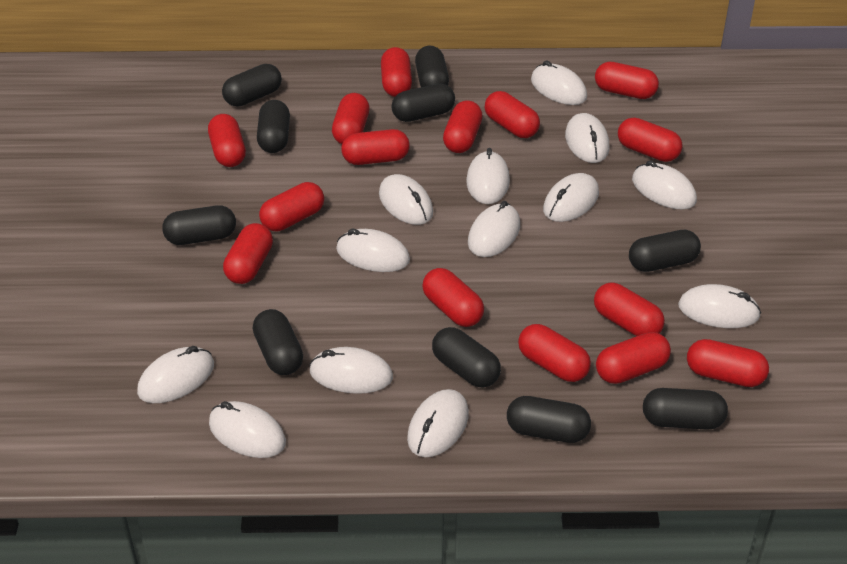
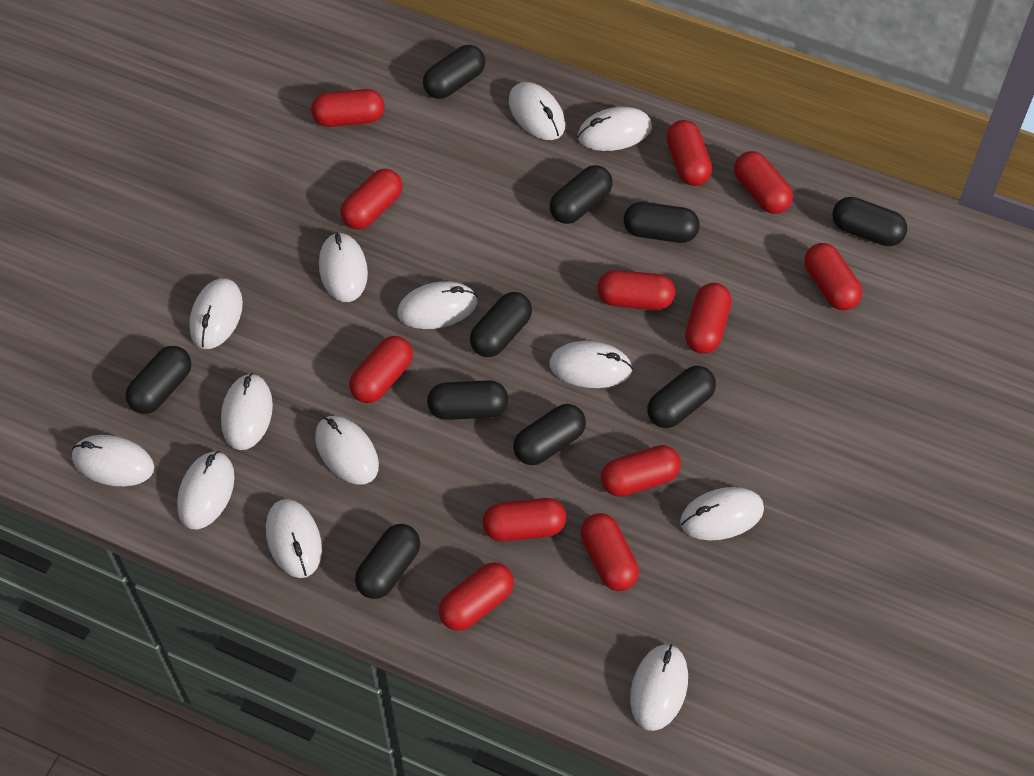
red capsule: [208,114,246,167] [223,223,273,284] [259,182,324,231] [332,93,369,144] [341,129,410,165] [381,47,412,97] [422,268,484,327] [443,100,483,153] [485,91,540,138] [518,324,591,382] [594,283,665,336] [595,62,659,99] [596,332,671,384] [618,117,682,162] [687,339,769,387] = 15 -> [311,89,385,127] [341,169,403,230] [349,336,413,403] [439,562,514,631] [483,498,566,542] [580,513,639,591] [597,270,675,310] [601,445,681,497] [666,120,712,186] [685,283,732,354] [734,151,793,214] [804,243,862,310] = 12

